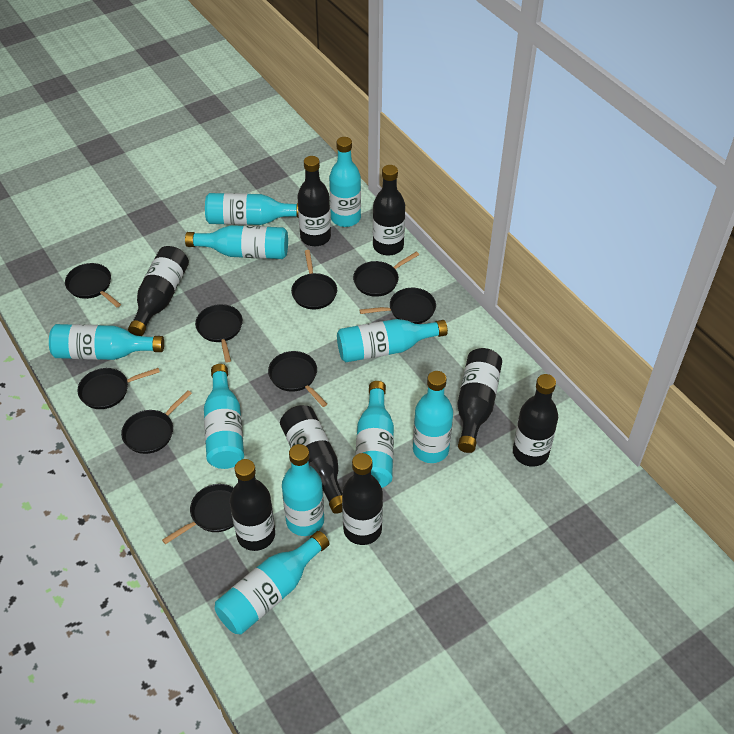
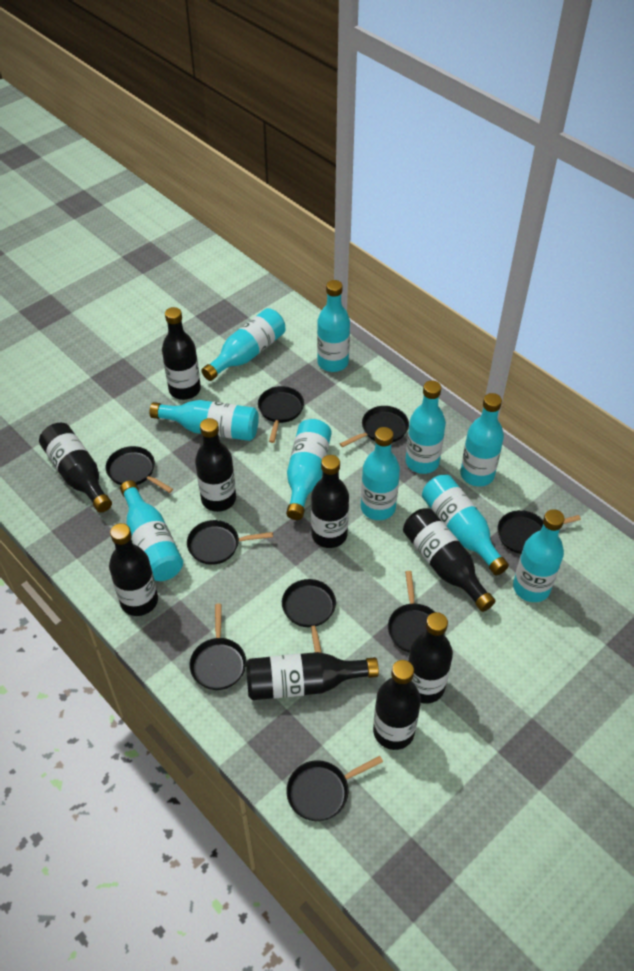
black bottle: [128,246,189,336] [230,459,275,551] [280,405,342,514] [297,156,331,246] [342,453,383,545] [373,165,405,256] [458,348,502,453] [513,374,558,467] = 8 -> [39,422,112,513] [109,523,158,616] [162,307,201,400] [195,418,236,512] [246,652,379,700] [311,455,349,548] [373,660,421,750] [403,508,495,612] [408,612,453,704] = 9

